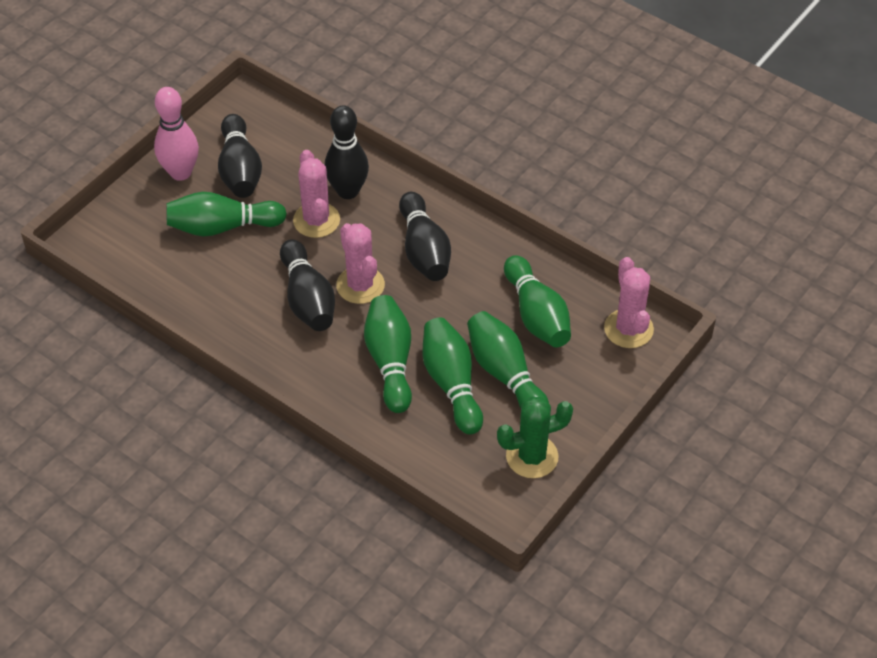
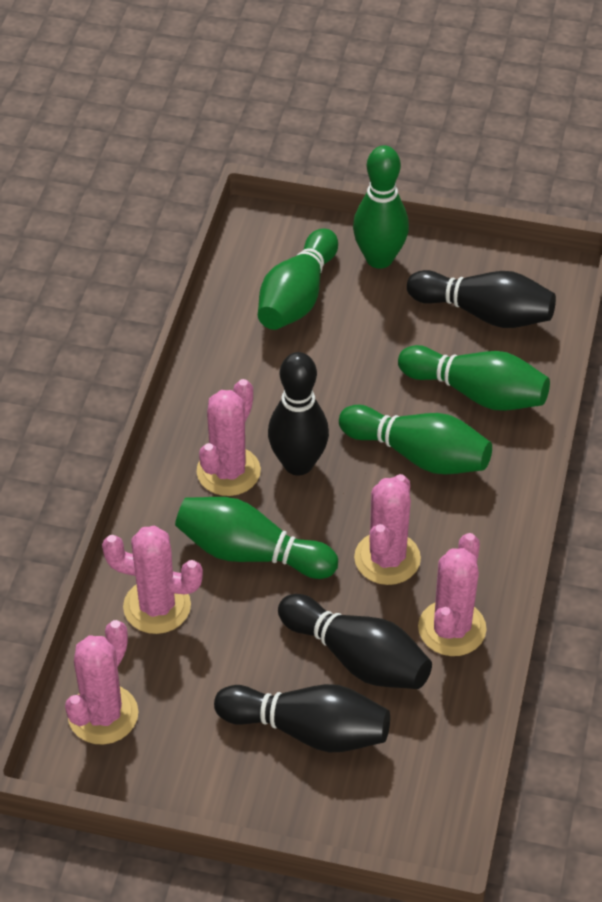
green cactus: [497,396,573,478] = 1 -> none = 0
pink bowling pin: [154,87,199,181] = 1 -> none = 0
pink cactus: [293,150,340,238] [336,223,385,304] [604,257,654,348] = 3 -> [65,620,138,745] [102,526,203,634] [197,379,261,496] [354,474,421,585] [418,533,487,656] = 5

